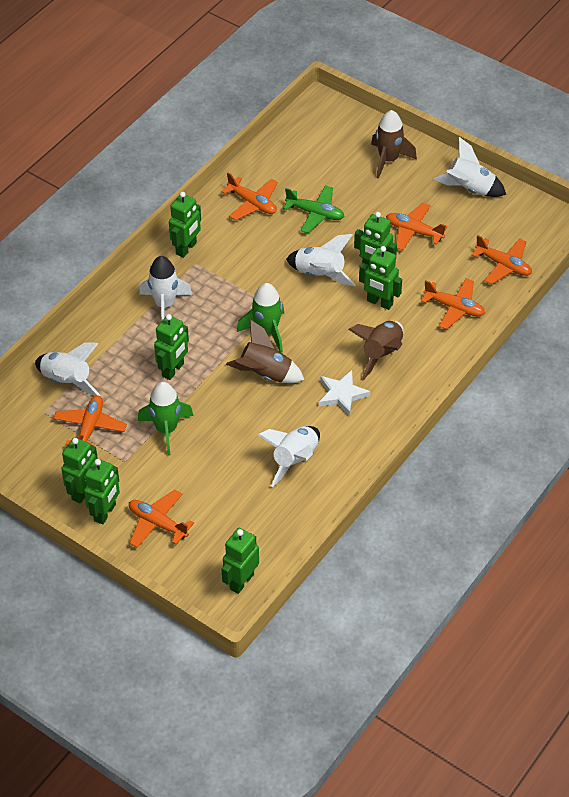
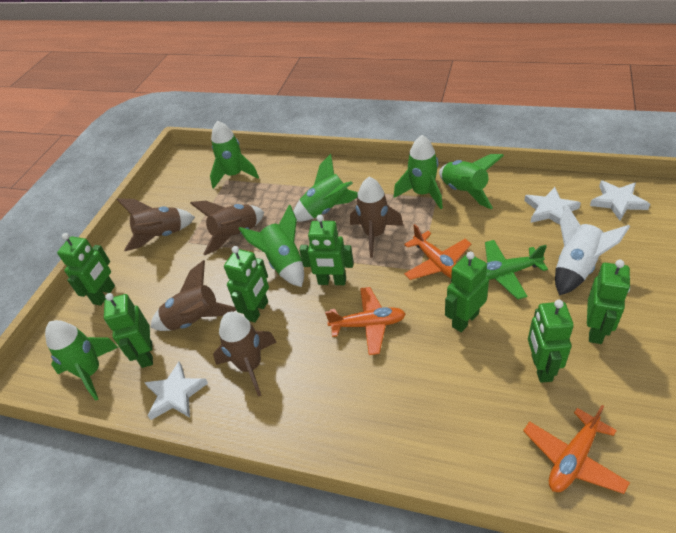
brown rocket: [226,320,304,383] [348,321,403,379] [371,110,417,179] = 3 -> [117,199,195,251] [151,260,236,331] [190,201,264,255] [213,312,277,397] [350,177,403,258] = 5
green rocket: [138,382,194,455] [237,283,284,353] = 2 -> [45,320,118,401] [210,121,259,189] [238,204,304,287] [293,154,358,222] [394,135,443,209] [439,154,504,209] = 6
orange plane: [53,395,127,447] [129,490,194,548] [221,173,278,221] [386,203,447,250] [421,278,485,330] [471,235,532,285] = 6 -> [325,287,406,355] [404,224,472,280] [523,405,630,494] = 3
white rocket: [35,342,100,396] [139,256,192,320] [258,426,320,487] [286,234,356,286] [433,137,506,197] = 5 -> [555,205,630,295] = 1
white star: [319,370,370,416] = 1 -> [144,362,208,420] [524,187,581,225] [590,181,650,221] = 3

